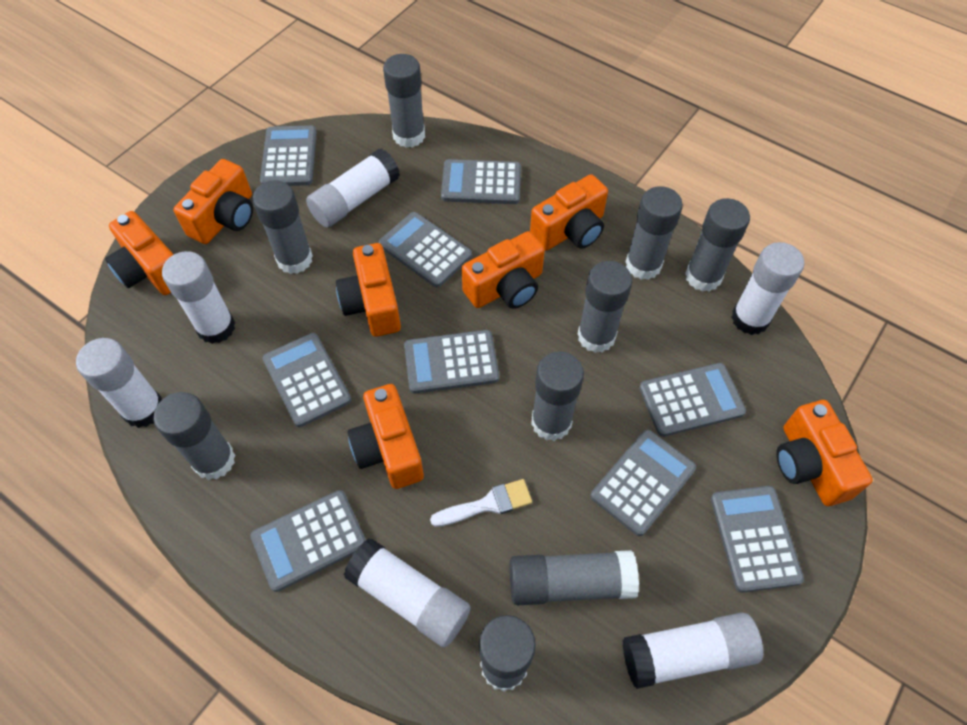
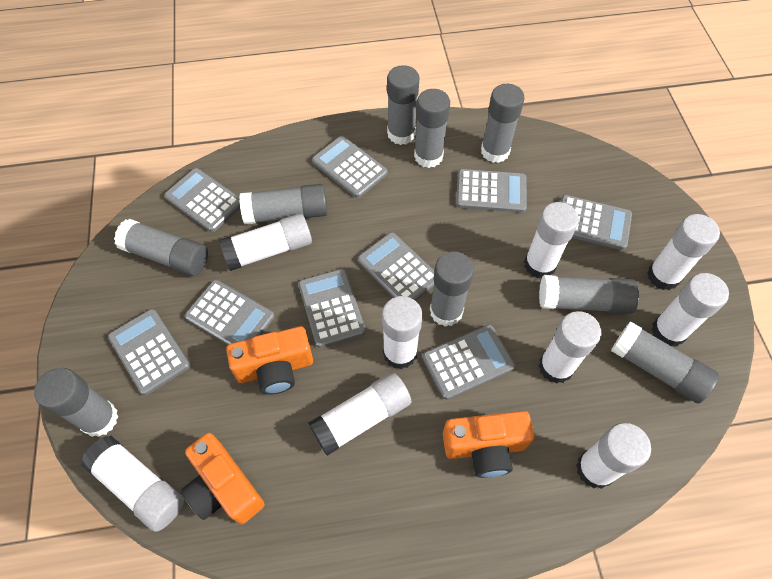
orange camera: [105,211,174,295] [173,159,253,244] [336,243,401,337] [348,384,424,489] [462,231,545,309] [530,174,608,251] [776,400,873,506] = 7 -> [181,433,264,524] [226,326,313,395] [443,411,534,478] = 3
white brush: [430,479,532,527] = 1 -> none = 0
white glue stick: [76,338,162,428] [162,251,235,344] [306,149,400,228] [344,539,471,647] [623,613,763,689] [731,242,804,335] = 6 -> [81,436,184,532] [219,213,312,271] [308,372,411,456] [382,296,423,369] [524,202,579,279] [539,311,601,384] [576,423,651,489] [647,214,720,290] [651,273,729,347] = 9

